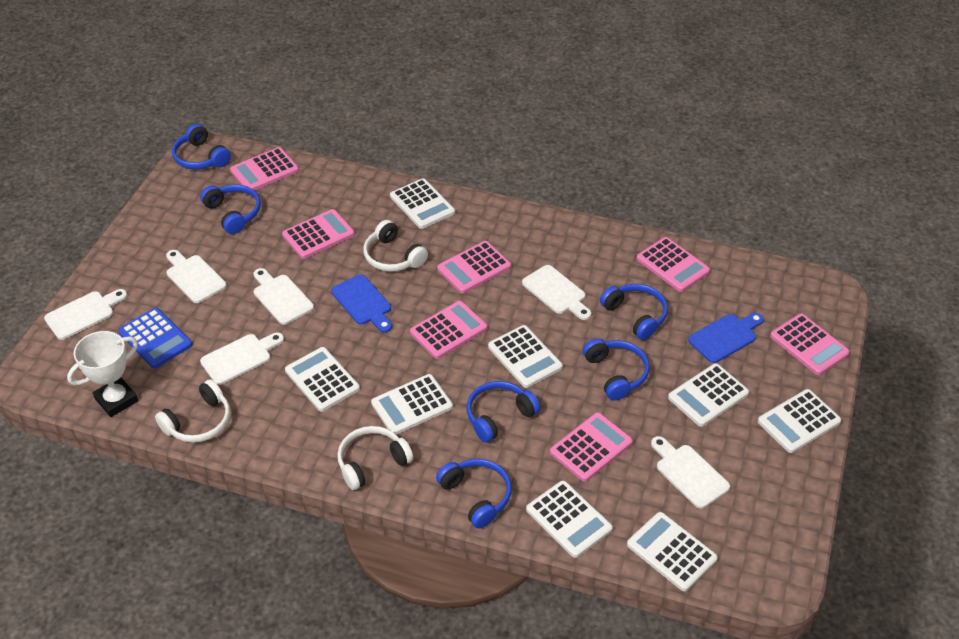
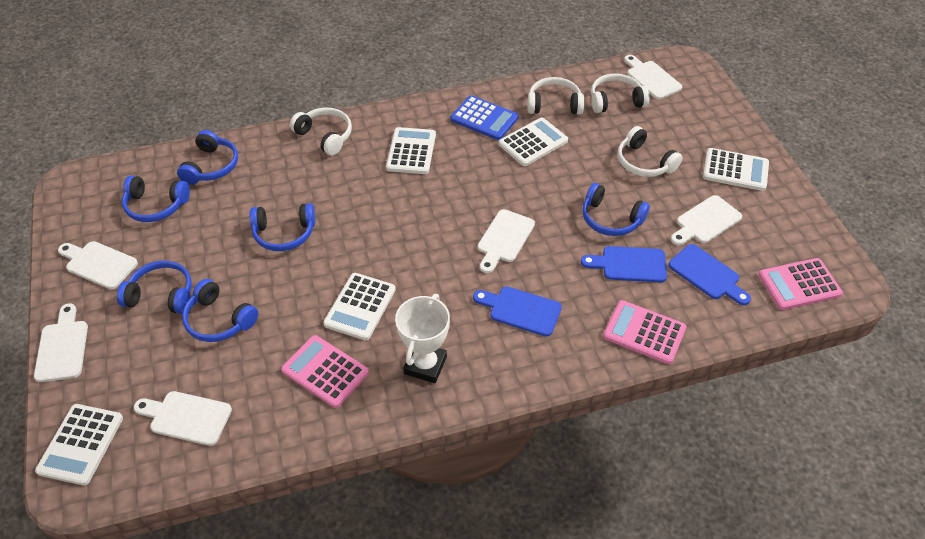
blue cutting board: [331,275,392,333] [688,313,764,363] = 2 -> [473,287,562,337] [581,246,667,282] [668,244,751,305] = 3
pink calculator: [230,147,299,191] [282,209,355,259] [410,301,487,359] [437,241,511,293] [550,412,633,482] [636,237,710,292] [770,313,850,375] = 7 -> [281,335,369,408] [603,300,687,364] [759,258,843,310] = 3
white calculator: [285,347,360,412] [371,374,453,435] [390,178,455,229] [488,325,563,388] [526,480,613,558] [627,512,718,591] [668,363,749,427] [758,389,841,453] = 8 -> [35,404,123,486] [323,273,396,341] [386,127,436,174] [499,117,568,166] [703,148,769,191] = 5
white headphones: [155,379,230,443] [337,426,413,490] [363,220,428,272] = 3 -> [290,108,352,155] [528,77,584,114] [591,74,650,113] [618,126,682,177] = 4

